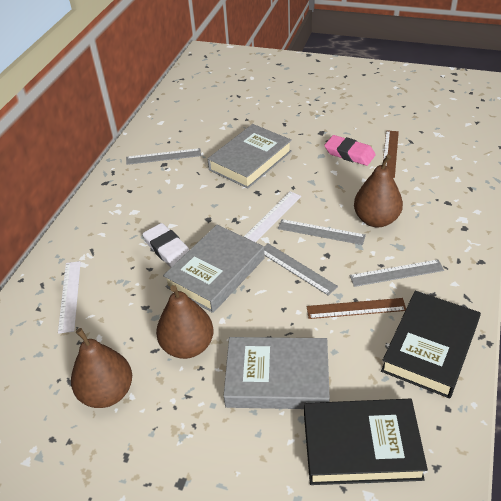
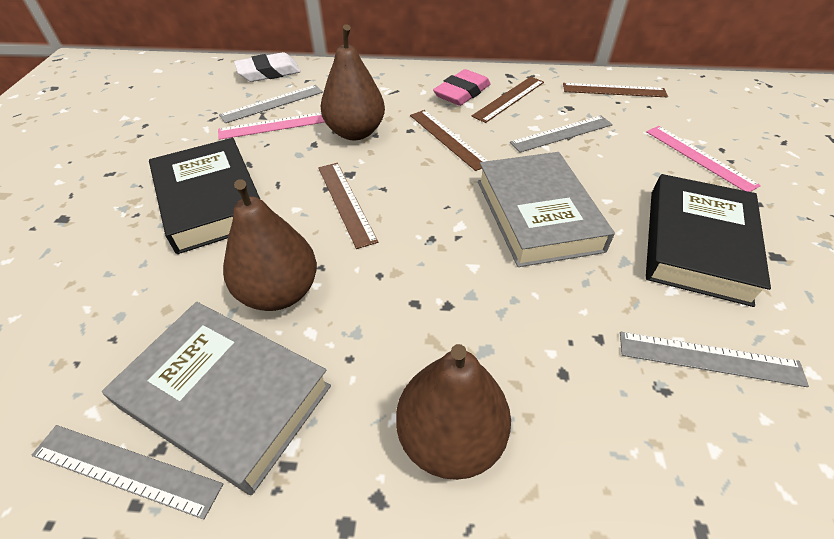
brown ruler: [307,298,406,319] [383,130,399,178] = 2 -> [318,163,378,249] [410,110,488,171] [472,76,544,123] [563,83,668,97] = 4
grey book: [163,225,265,313] [207,124,292,189] [224,337,330,409] = 3 -> [102,302,331,495] [478,152,615,267] = 2
pink ruler: none = 0 -> [218,112,325,140] [646,126,761,192] = 2
white ruler: [58,261,81,334] [244,191,301,242] = 2 -> none = 0

